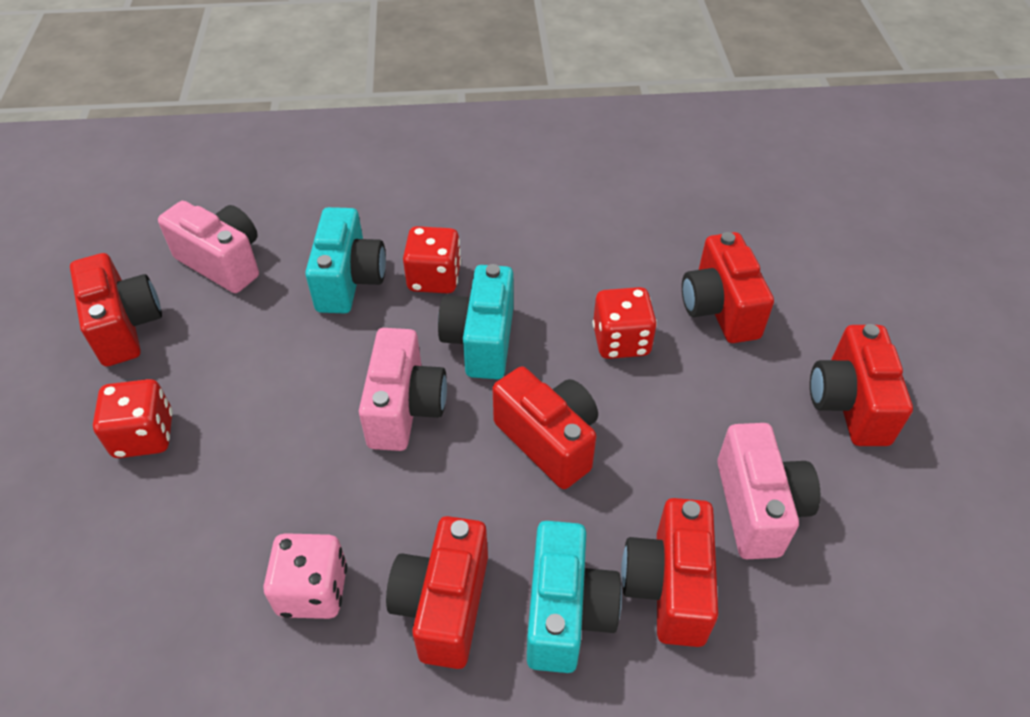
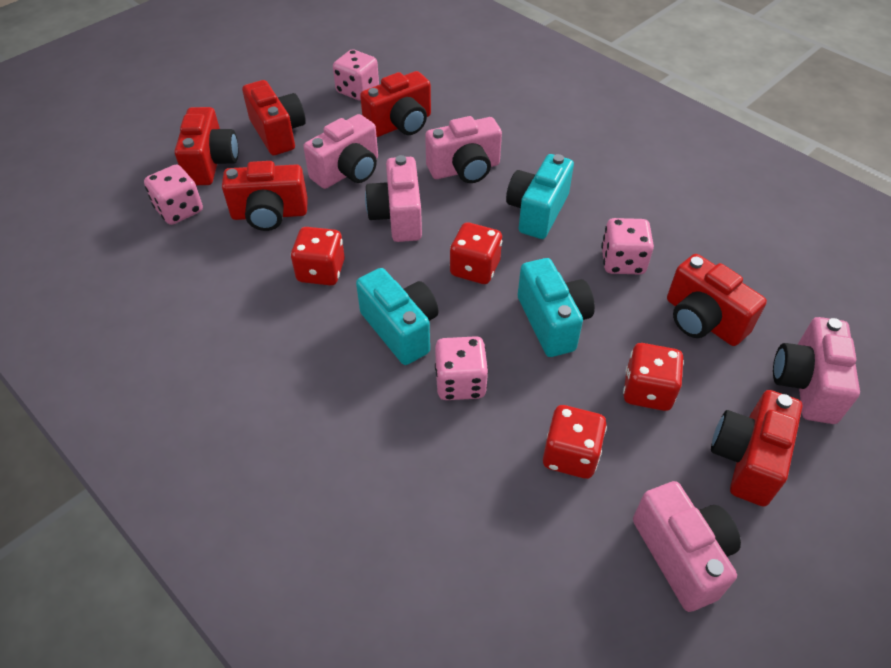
pink camera: [158,201,259,293] [359,328,447,451] [717,423,820,559] = 3 -> [303,114,378,189] [365,155,422,242] [425,116,502,183] [633,481,741,612] [773,317,860,424] = 5
pink dice: [263,533,347,619] = 1 -> [144,165,203,225] [333,49,379,101] [435,336,488,400] [601,218,654,274] = 4
red dice: [93,379,173,458] [403,226,461,294] [593,287,657,359] = 3 -> [291,227,345,286] [450,222,502,284] [543,405,607,479] [623,343,684,411] = 4

